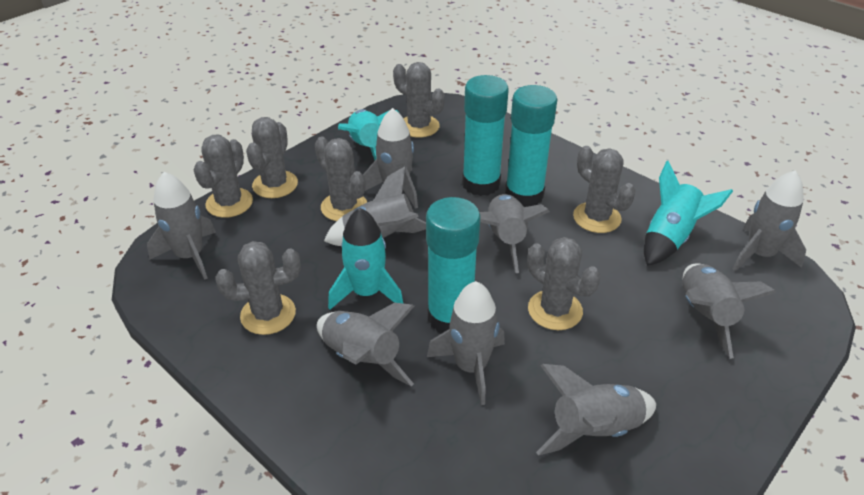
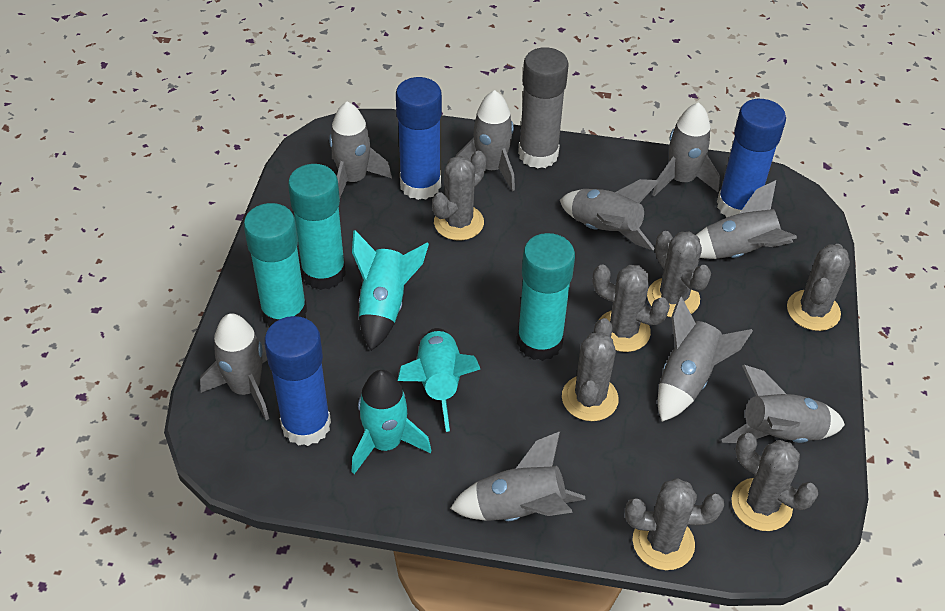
blue glue stick: none = 0 -> [264,316,331,446] [396,77,442,200] [717,99,786,217] = 3
grey glue stick: none = 0 -> [518,47,569,169] = 1

